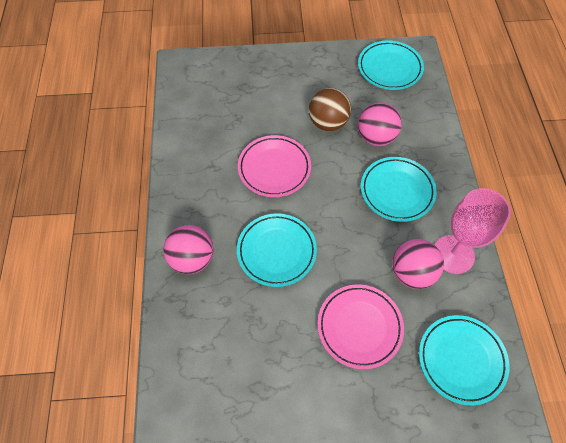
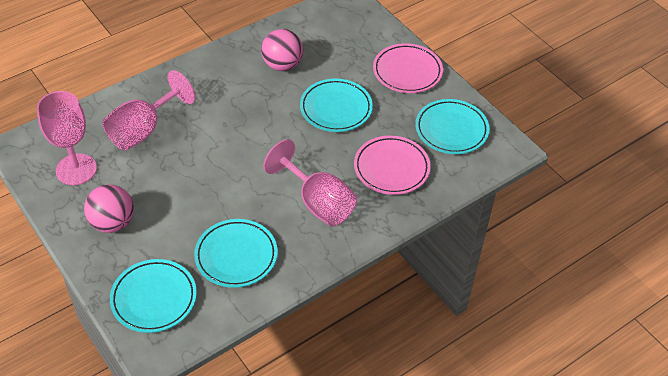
brown ball: [309,88,351,131] = 1 -> none = 0
pink ball: [163,225,214,274] [358,102,402,146] [392,239,444,289] = 3 -> [84,185,134,233] [261,29,303,71] = 2
pink goblet: [435,188,511,274] = 1 -> [37,91,97,185] [102,70,196,151] [263,139,357,227] = 3

